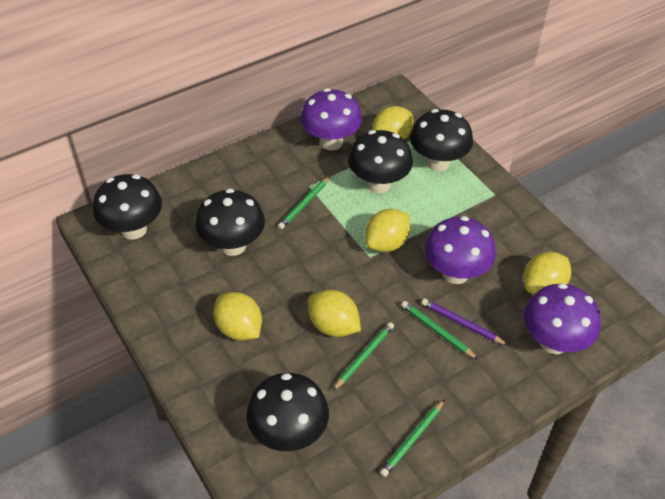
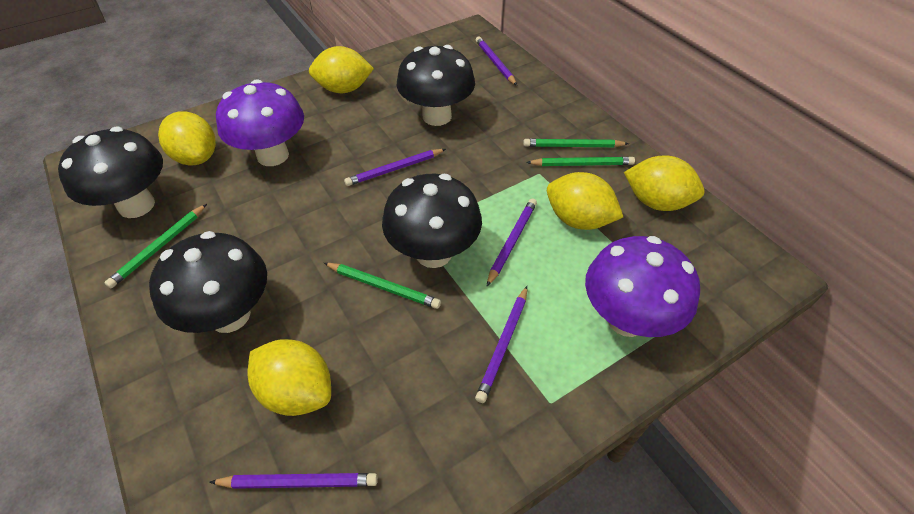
black mushroom: [93,174,162,240] [195,189,265,256] [247,373,329,451] [348,130,413,193] [410,109,473,171] = 5 -> [58,127,163,218] [149,231,267,333] [382,174,482,268] [397,45,475,126] = 4
purple mushroom: [301,88,362,150] [425,216,496,284] [524,283,601,354] = 3 -> [216,79,304,166] [585,236,700,337] = 2
purple pencil: [421,299,508,345] = 1 -> [209,473,378,489] [344,149,446,186] [475,286,527,403] [476,36,517,86] [487,198,537,286] = 5

